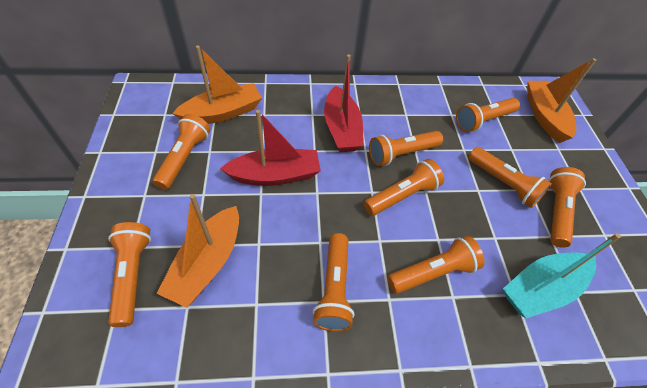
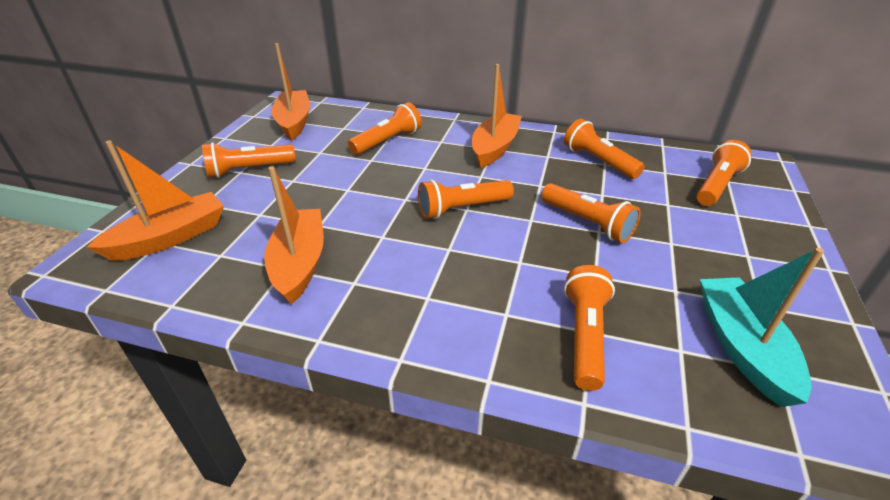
orange boat: [156,194,239,308] [172,45,262,124] [527,58,596,143] = 3 -> [87,140,224,261] [264,166,324,305] [271,43,310,140] [472,64,522,168] = 4
orange flashlight: [108,222,151,327] [152,114,210,190] [313,233,354,332] [364,159,444,216] [369,131,443,166] [387,236,485,294] [456,98,520,132] [468,147,552,208] [548,167,586,248] = 9 -> [202,142,296,178] [348,102,422,155] [418,180,514,219] [541,183,641,243] [564,119,644,179] [564,265,615,391] [696,140,752,206] = 7
red boat: [220,110,321,186] [324,54,364,152] = 2 -> none = 0

